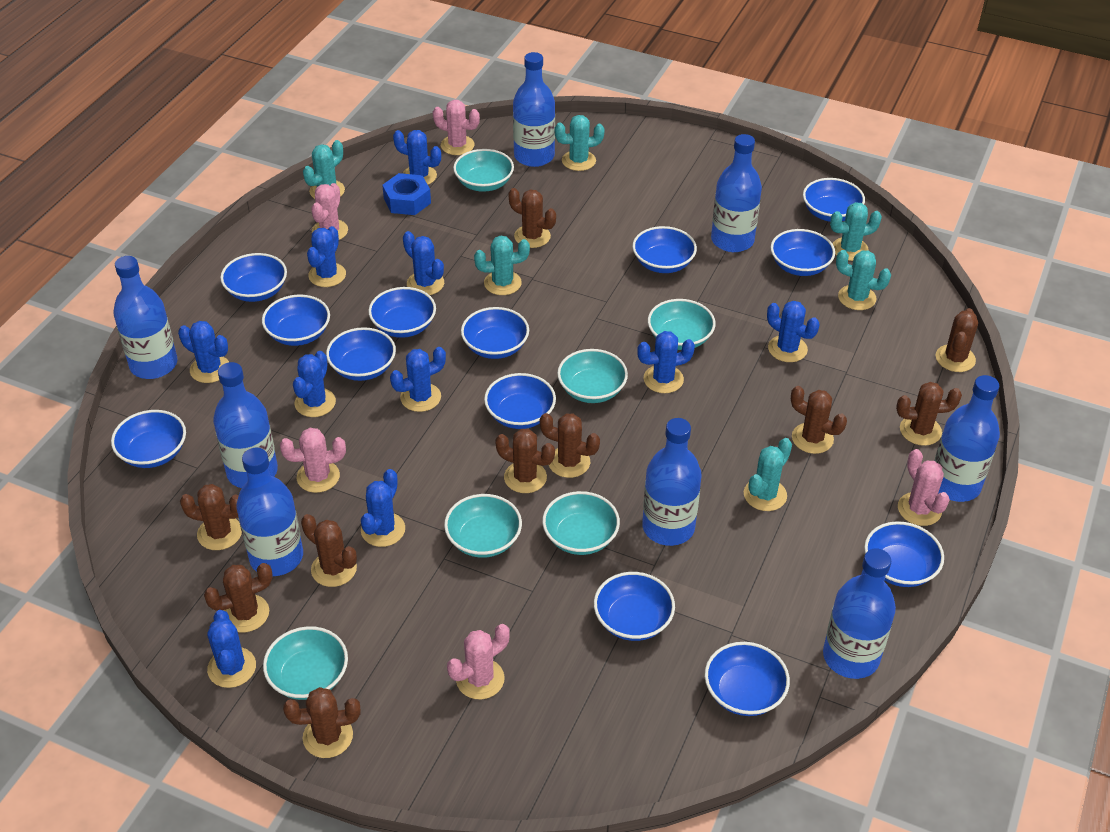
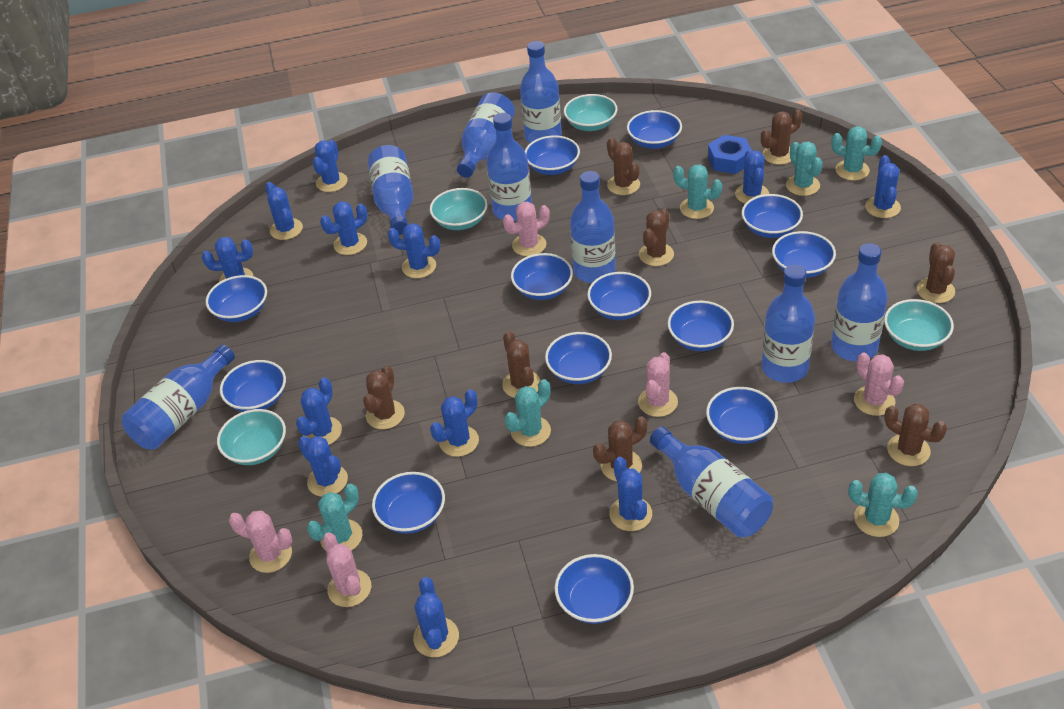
blue bottle: [114,256,177,379] [213,362,278,488] [236,448,303,576] [513,52,555,167] [642,418,702,546] [711,134,762,252] [823,548,896,679] [935,375,1000,502] = 8 -> [122,345,235,450] [368,145,414,235] [457,92,515,178] [487,113,532,221] [520,41,562,143] [570,171,616,283] [650,427,773,537] [762,265,815,383] [831,243,888,361] = 9
blue cactus: [178,321,229,383] [207,610,256,688] [293,351,336,417] [307,226,346,287] [361,469,405,547] [390,347,446,412] [393,130,441,185] [403,231,444,295] [637,331,695,393] [767,301,819,362] = 10 -> [202,237,253,282] [265,182,303,240] [296,377,342,445] [298,436,348,497] [313,140,348,192] [320,201,367,255] [388,223,440,278] [413,577,459,657] [430,389,479,457] [609,457,652,531] [735,149,769,203] [865,155,901,218] = 12
brown cactus: [180,484,242,550] [204,563,273,633] [283,687,360,758] [301,514,357,587] [495,429,555,493] [508,188,556,248] [540,413,600,478] [791,386,847,454] [896,382,962,446] [936,308,978,372] = 10 -> [363,366,405,429] [502,331,541,398] [593,416,647,481] [607,137,640,195] [639,209,674,266] [761,110,802,165] [884,403,947,466] [917,242,955,303] = 8
turquoise bowl: [263,626,348,700] [444,494,522,558] [453,149,514,192] [542,491,620,555] [557,349,628,403] [648,299,716,350] = 6 -> [217,409,286,465] [430,188,488,230] [564,94,617,131] [884,299,954,351] = 4

